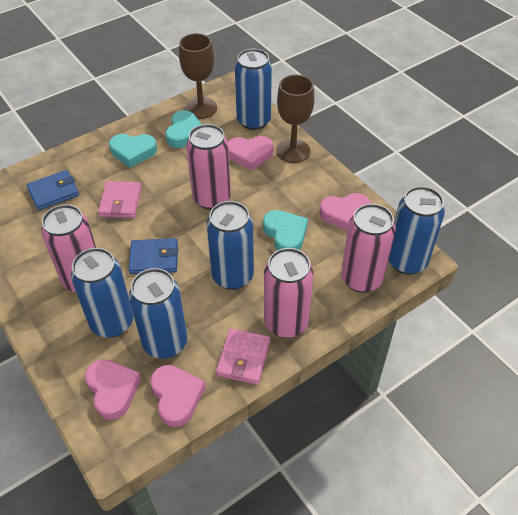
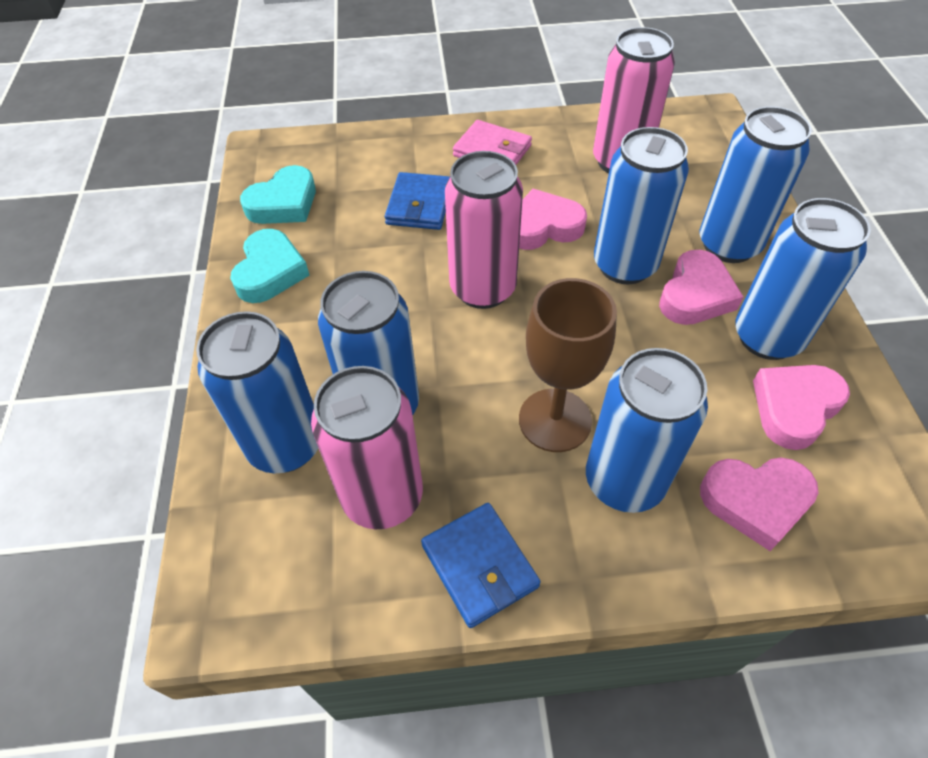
blue can: [71,248,133,338] [129,268,187,359] [207,201,254,290] [235,49,272,130] [389,186,445,275] = 5 -> [196,311,318,473] [318,271,419,415] [586,348,708,513] [594,127,689,284] [700,106,812,263] [735,198,871,360] = 6
brown goblet: [179,33,217,119] [276,75,315,163] = 2 -> [519,278,617,452] = 1
pink can: [41,204,96,292] [186,124,231,210] [264,248,314,338] [341,204,396,293] = 4 -> [311,366,423,529] [445,151,523,309] [593,27,675,173] = 3
pink wallet: [98,181,141,218] [216,329,270,385] = 2 -> [453,120,532,165] = 1
turquoise heart: [109,134,157,168] [166,110,202,148] [263,210,308,250] = 3 -> [230,229,309,303] [240,165,316,224] = 2

